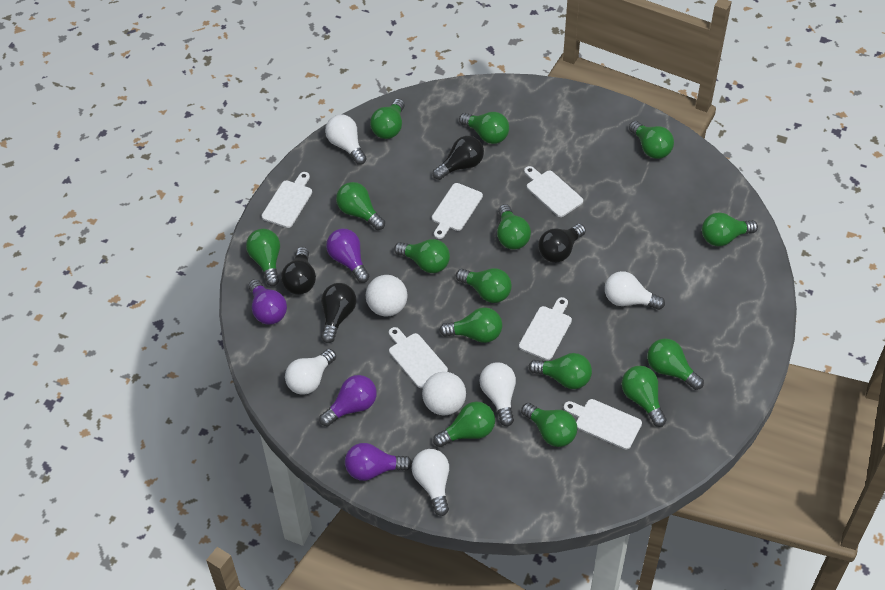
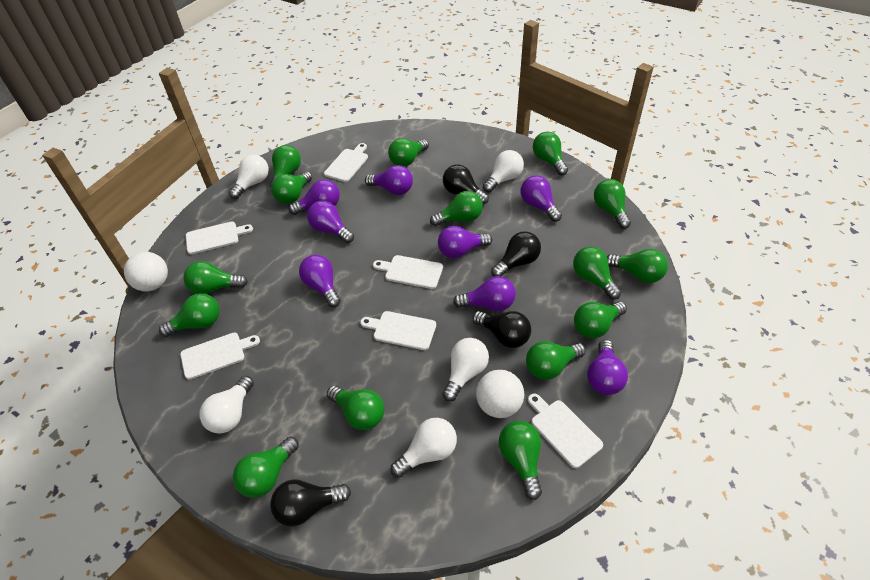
purple light bulb: [248,279,287,325] [319,375,377,427] [326,229,370,283] [345,443,412,481] = 4 -> [289,179,340,215] [299,255,341,307] [307,201,354,243] [365,165,413,195] [438,226,492,258] [453,276,516,311] [521,175,562,222] [587,340,628,395] = 8

